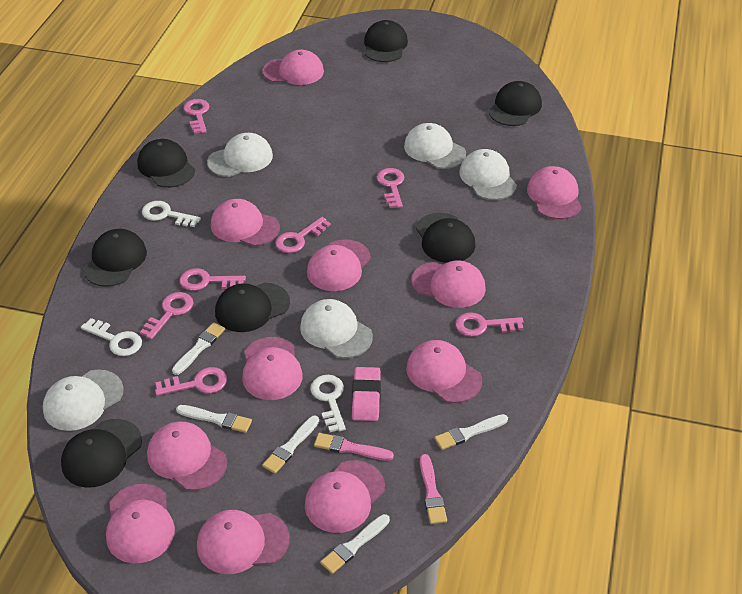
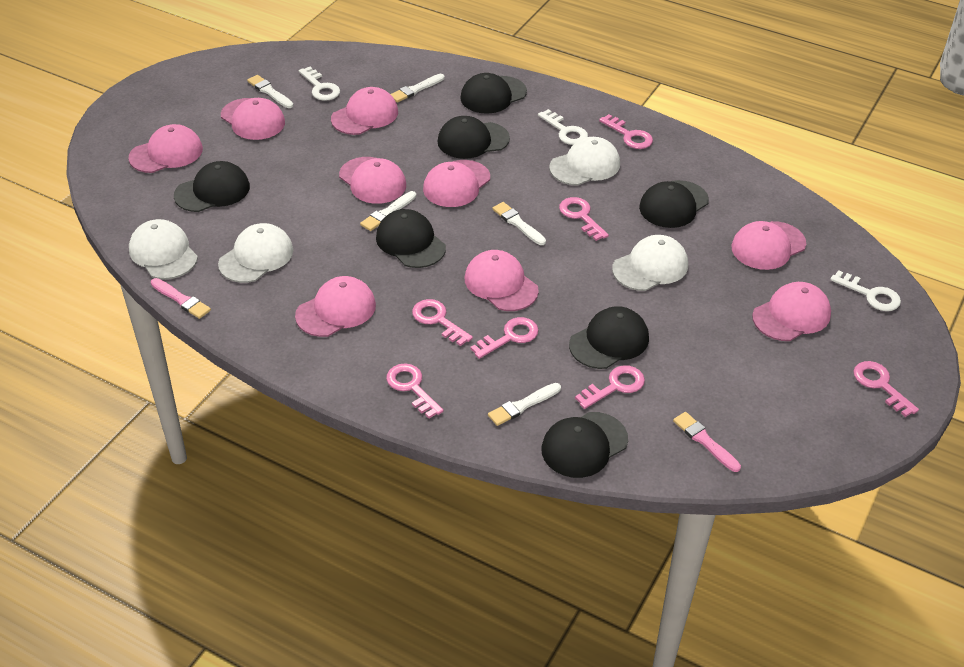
pink cap: [106,484,175,563] [147,422,227,491] [197,510,290,574] [211,199,280,246] [242,337,303,400] [262,50,324,85] [305,460,385,533] [307,239,371,291] [406,340,482,403] [411,260,486,308] [527,166,581,219] = 11 -> [128,124,203,173] [221,98,285,140] [295,276,376,337] [331,87,398,135] [339,157,406,204] [423,160,490,207] [465,250,539,311] [731,221,806,270] [752,282,831,341] = 9
pink eraser: [352,367,381,421] = 1 -> none = 0
white cap: [43,370,124,431] [207,133,273,177] [300,299,373,358] [404,123,466,169] [459,149,517,200] = 5 -> [129,219,198,279] [218,223,293,283] [549,137,620,186] [612,235,688,291] = 4

